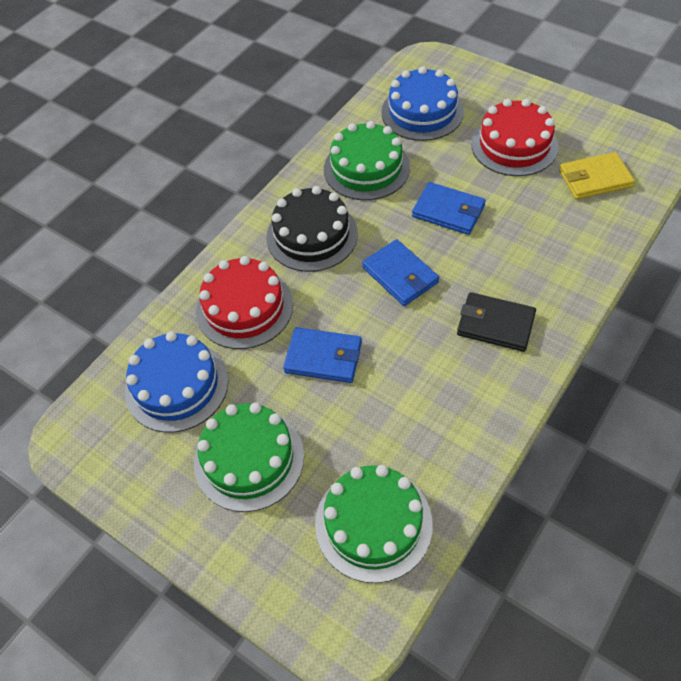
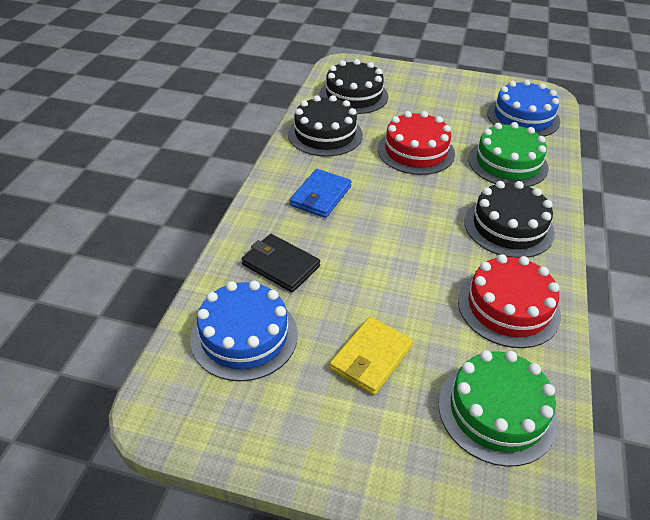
black cake: [266,186,358,272] = 1 -> [288,95,363,157] [320,59,388,114] [464,181,555,258] = 3
blue wallet: [283,327,362,383] [362,239,439,306] [412,182,486,235] = 3 -> [290,169,352,218] = 1
green cake: [194,403,304,512] [315,465,433,583] [324,121,410,200] = 3 -> [439,350,558,467] [468,122,549,187] = 2

